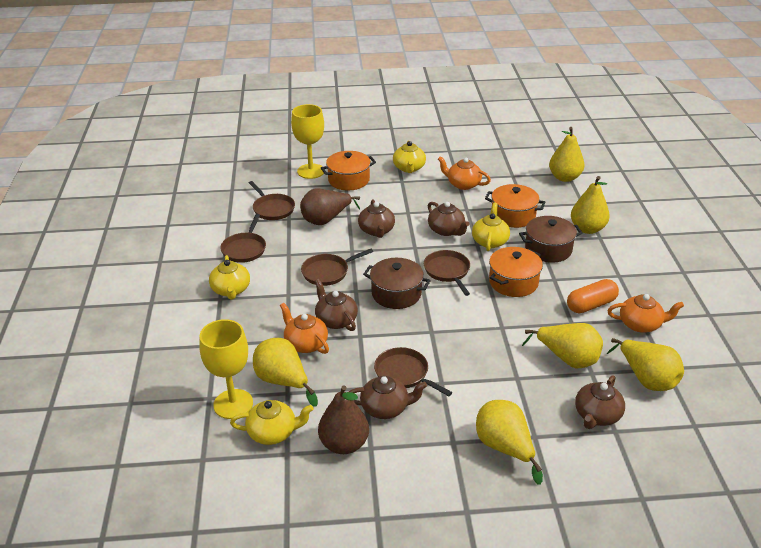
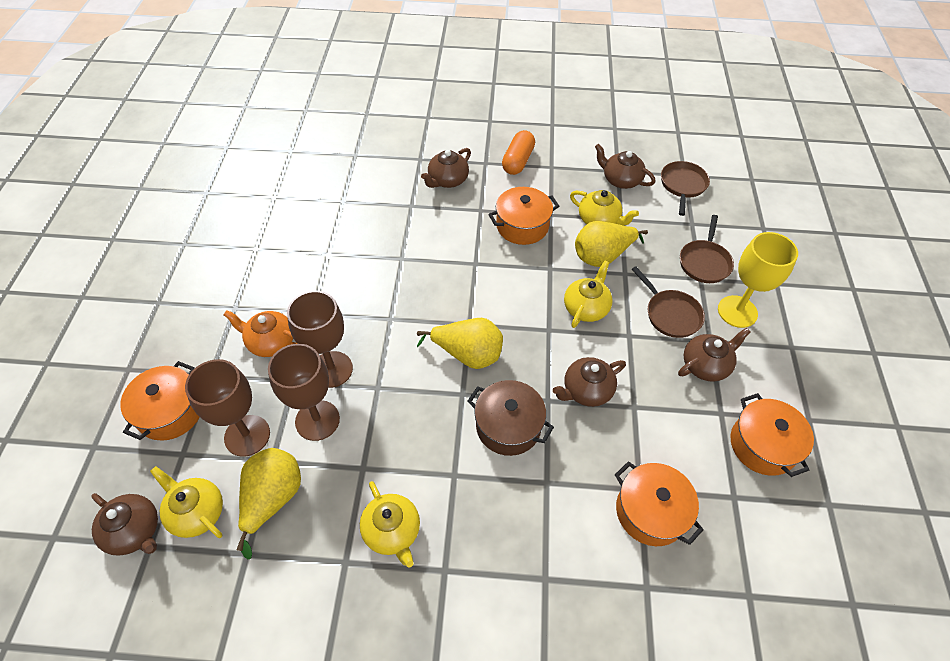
brown goblet: none = 0 -> [185,359,270,457] [268,344,340,441] [287,291,353,388] = 3
brown pan: [220,214,266,263] [249,181,295,220] [301,249,373,286] [374,347,452,396] [424,250,470,296] = 5 -> [632,266,705,338] [661,161,710,216] [680,215,734,283] = 3
brown pear: [300,188,360,225] [318,386,369,454] = 2 -> none = 0
brown pot: [363,258,431,309] [519,216,583,263] = 2 -> [467,380,554,456] = 1
orange pot: [321,151,376,190] [485,184,545,228] [489,247,543,297] = 3 -> [120,361,200,441] [488,187,559,245] [615,461,704,546] [730,393,814,477] = 4
orange teapot: [280,303,329,354] [438,156,491,190] [607,294,684,333] = 3 -> [224,310,297,357] = 1
yellow goblet: [199,319,253,419] [291,104,324,179] = 2 -> [718,232,798,328] = 1
yellow pear: [253,338,318,407] [476,400,543,485] [522,323,603,368] [549,127,585,182] [571,176,610,234] [607,338,684,391] = 6 -> [236,448,301,559] [417,318,503,369] [575,221,648,267] = 3

